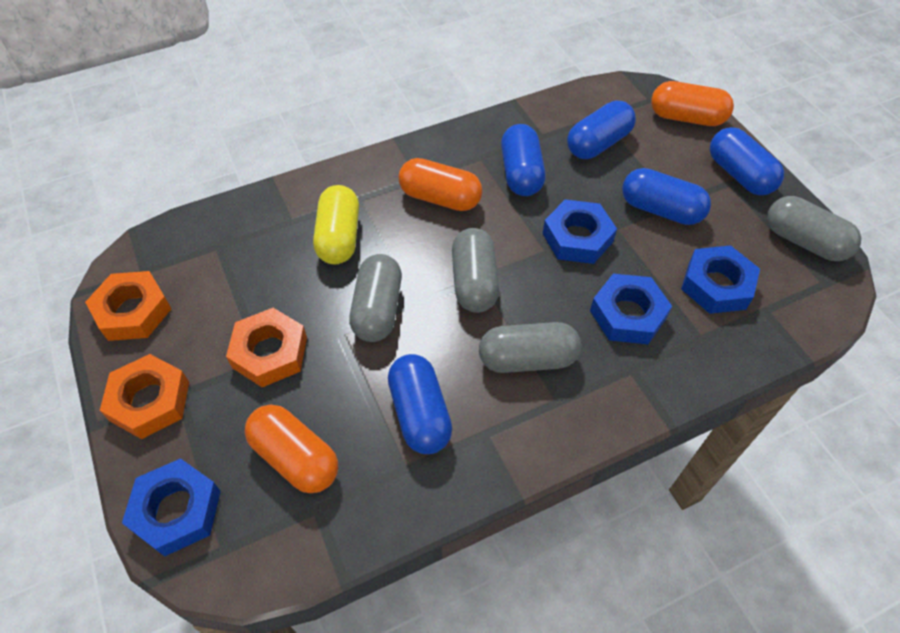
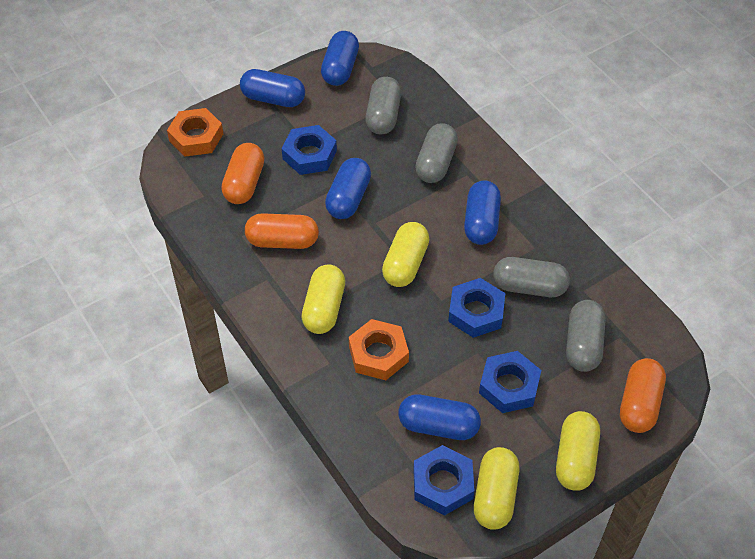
orange nut: [85,271,172,341] [100,354,189,439] [226,308,307,387] = 3 -> [167,108,223,157] [349,319,409,380] = 2
yellow capsule: [313,185,359,265] = 1 -> [301,264,345,334] [382,222,429,287] [474,447,519,530] [556,411,600,491] = 4

